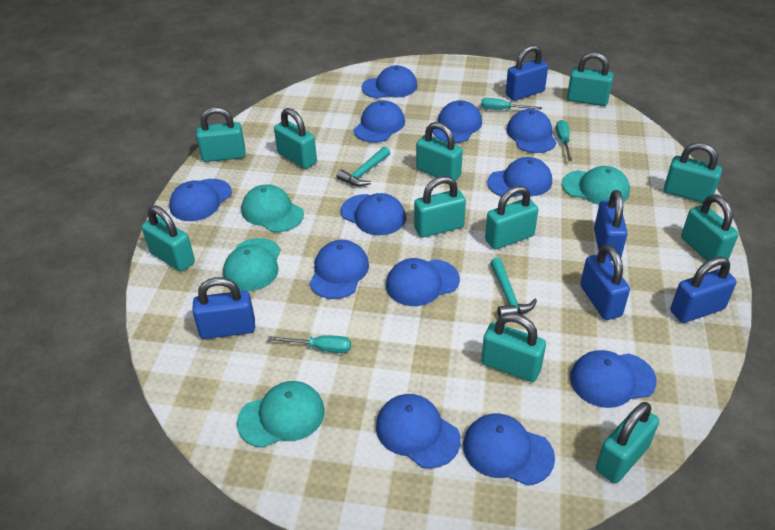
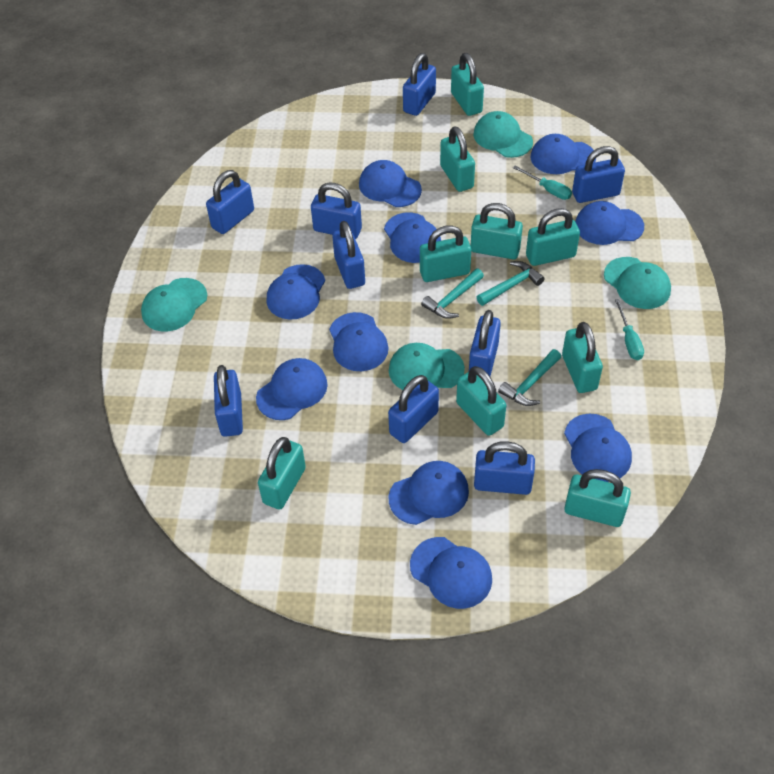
blue cap: [169,179,232,221] [309,240,369,299] [341,193,406,235] [354,100,405,143] [362,65,417,98] [376,394,461,469] [386,258,460,306] [432,100,482,143] [463,413,555,486] [487,157,552,197] [506,109,556,153] [570,350,657,408] = 12 -> [256,358,328,420] [267,264,325,320] [329,312,388,371] [359,160,422,207] [384,213,441,263] [389,461,469,525] [410,537,492,609] [531,134,596,174] [564,414,632,482] [575,201,644,245] = 10
blue padlock: [192,277,255,339] [505,45,548,101] [580,245,630,320] [594,190,628,261] [670,257,737,323] = 5 -> [206,170,254,234] [214,365,243,437] [311,183,362,239] [332,221,365,289] [388,375,439,443] [403,53,436,116] [469,310,501,376] [474,441,535,495] [572,146,625,203] = 9
turquoise hammer: [336,147,390,186] [490,258,537,317] = 2 -> [421,269,484,319] [477,261,545,306] [498,349,561,406] = 3
turquoise padlock: [142,205,195,272] [196,107,245,162] [274,108,317,169] [414,176,466,237] [416,122,463,181] [481,313,546,382] [485,186,538,249] [567,52,614,106] [596,402,659,483] [664,142,722,203] [681,194,739,261] = 11 -> [258,437,306,510] [420,225,471,282] [440,126,475,192] [451,53,484,116] [456,366,506,436] [471,203,523,259] [526,208,580,266] [562,322,603,393] [564,469,631,527] = 9
turquoise screwdriver: [268,335,351,353] [481,98,542,110] [556,120,572,161] = 3 -> [513,166,572,200] [615,299,644,360] = 2

